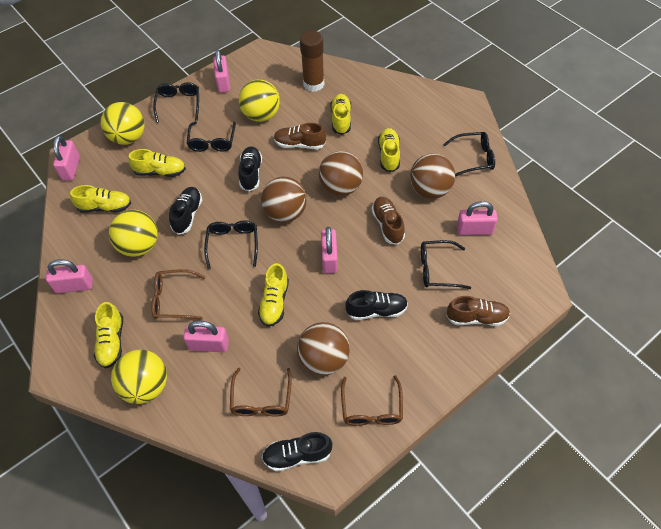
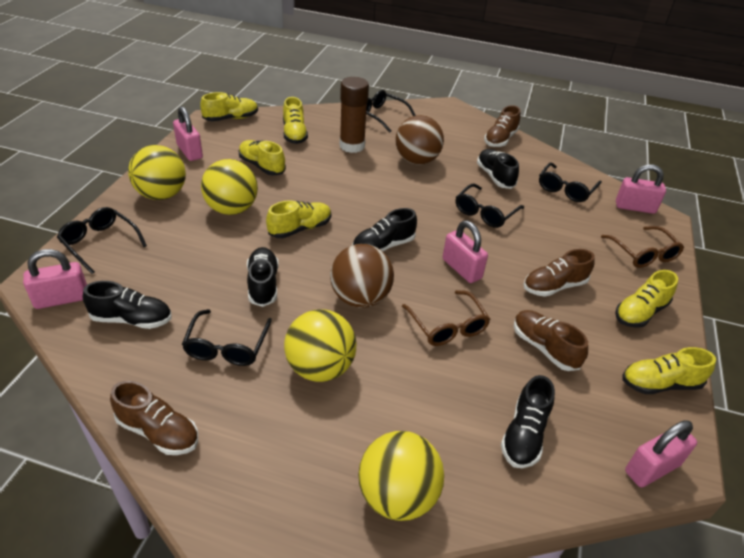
black shoe: [169,187,202,235] [238,146,262,191] [261,432,332,472] [345,290,408,320] = 4 -> [83,281,172,329] [247,247,279,307] [352,208,417,251] [477,149,519,189] [501,375,555,468] = 5
brown ball: [261,176,307,222] [297,322,350,375] [319,151,363,196] [410,153,455,199] = 4 -> [330,244,394,308] [395,115,444,165] = 2
brown glasses: [151,269,205,320] [230,368,292,417] [341,375,403,426] = 3 -> [402,290,490,346] [601,226,684,268] = 2
brown shoe: [274,123,326,149] [371,197,405,245] [446,296,510,326] = 3 -> [110,381,198,455] [484,105,521,147] [514,310,588,371] [523,249,595,297] = 4
pink padlock: [46,259,93,293] [53,136,80,180] [183,321,229,352] [213,49,230,93] [321,227,338,274] [457,201,498,235] = 6 -> [23,249,87,309] [173,106,203,161] [443,221,488,283] [616,164,666,214] [625,420,697,487] = 5

